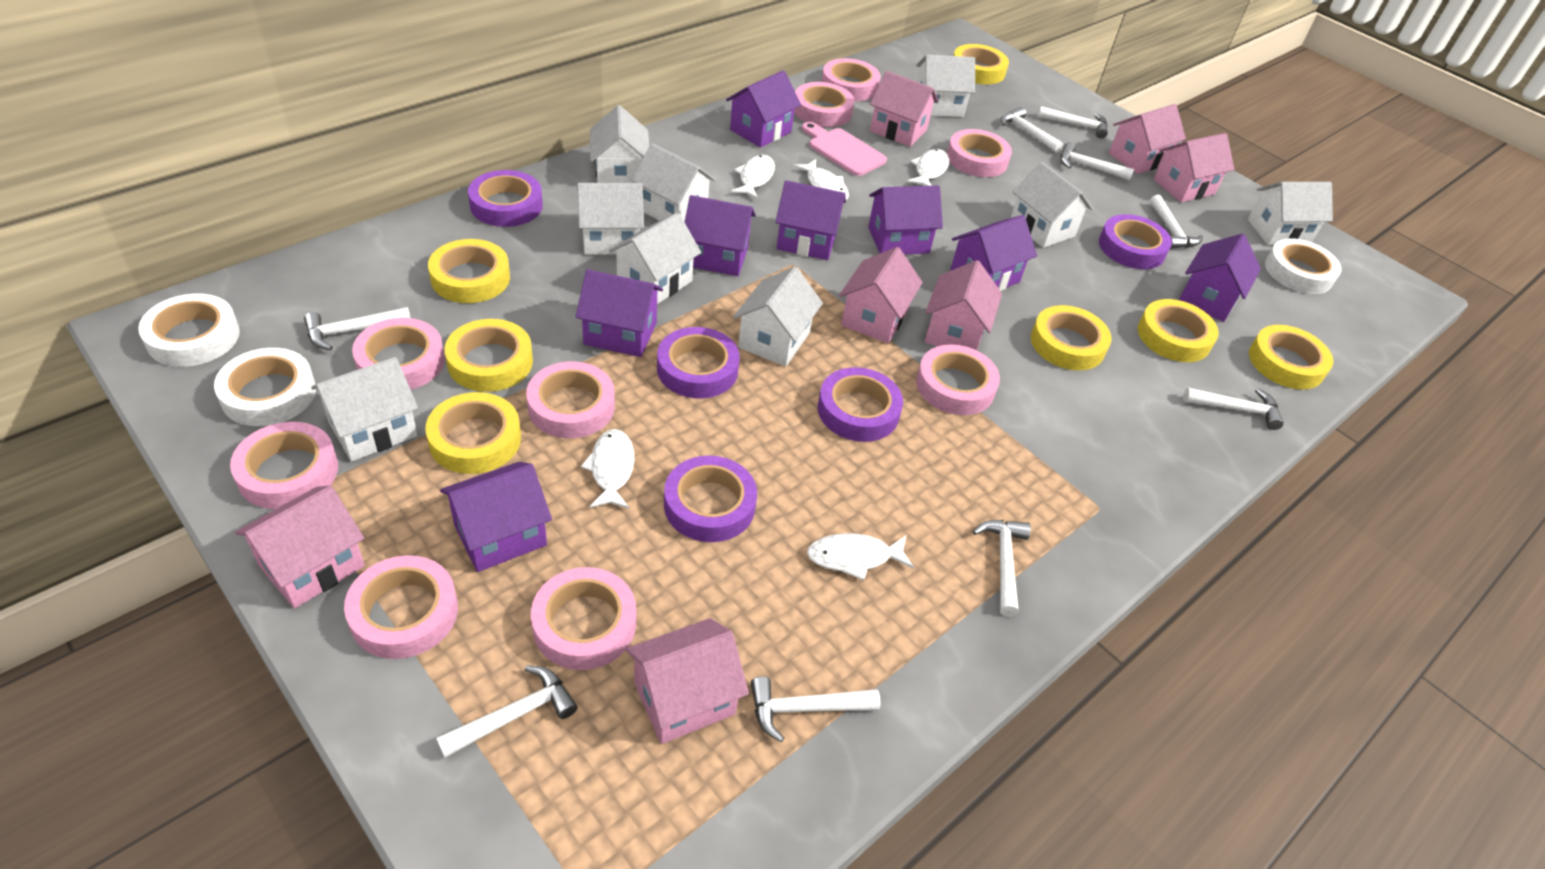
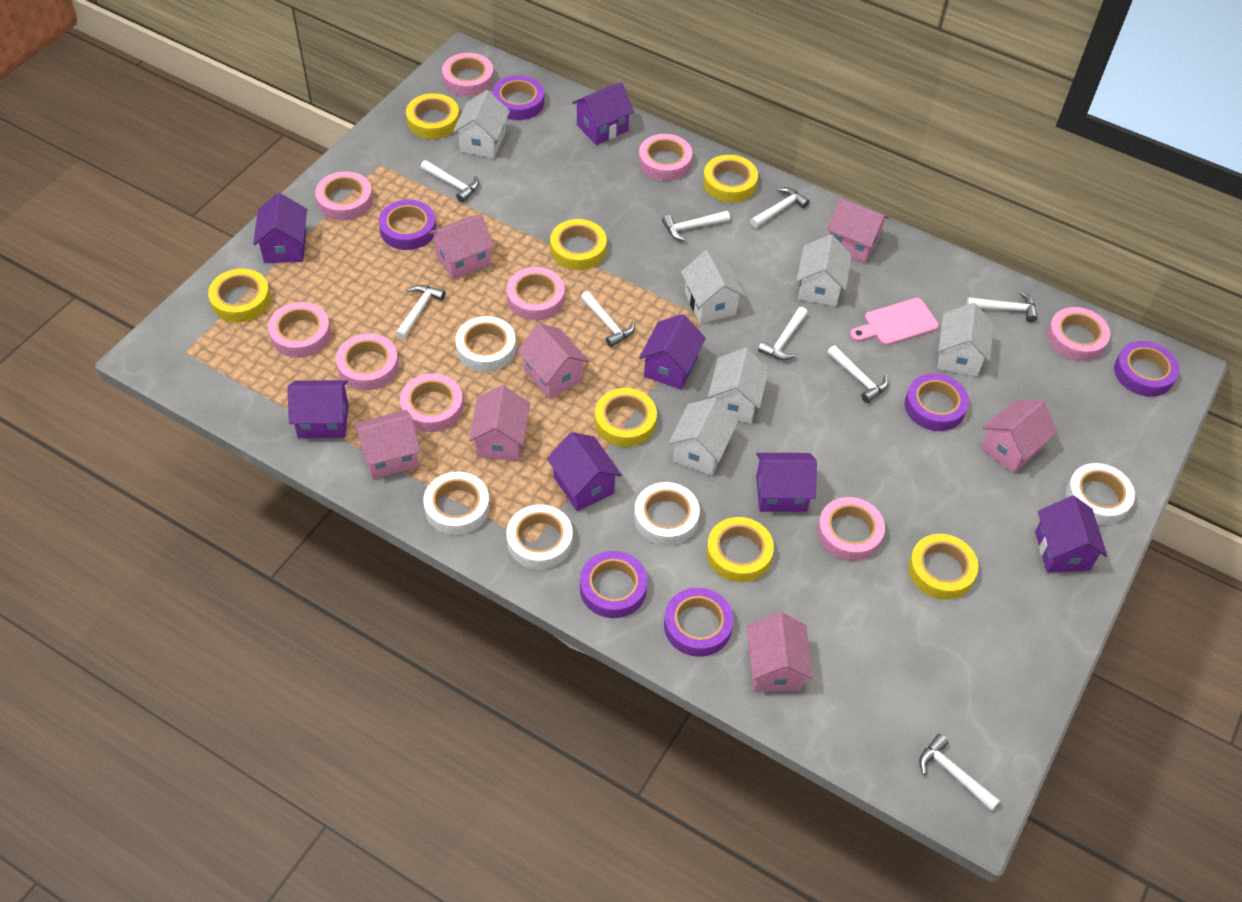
purple house: [440,462,552,572] [576,269,663,357] [685,195,756,276] [726,70,801,148] [775,180,846,260] [868,185,943,255] [950,215,1037,291] [1179,234,1261,322] = 8 -> [253,193,307,263] [287,380,349,438] [547,432,622,511] [572,82,634,145] [639,314,706,389] [756,453,817,512] [1035,496,1107,573] = 7
purple tape: [468,170,543,227] [657,327,740,398] [664,455,757,542] [818,367,903,442] [1099,214,1172,269] = 5 -> [379,200,436,250] [492,75,544,120] [580,551,648,618] [664,588,734,657] [905,373,969,431] [1114,341,1179,397] = 6
white fish: [581,429,635,509] [731,155,775,199] [793,159,849,200] [807,533,914,580] [907,149,949,186] = 5 -> none = 0
white house: [311,357,418,462] [577,183,644,255] [590,105,649,183] [609,213,701,304] [631,143,716,222] [733,267,823,366] [916,55,975,117] [1011,162,1093,248] [1248,182,1333,245] = 9 -> [453,90,510,158] [669,398,738,476] [681,250,745,323] [708,348,769,423] [797,234,852,306] [937,303,994,377] = 6
white tape: [138,293,240,367] [214,348,316,426] [1265,238,1342,294] = 3 -> [423,472,490,535] [455,316,516,372] [506,504,573,569] [634,482,700,546] [1066,463,1135,525] = 5

